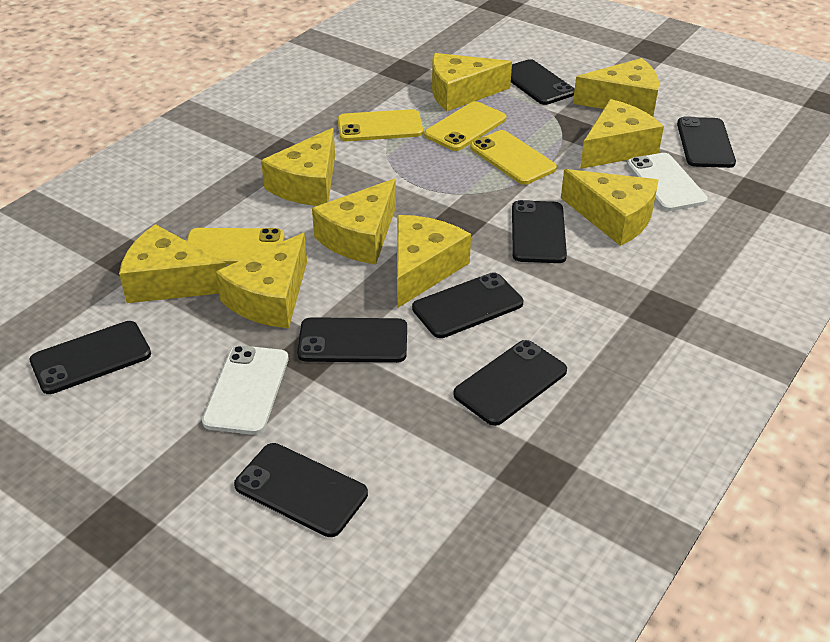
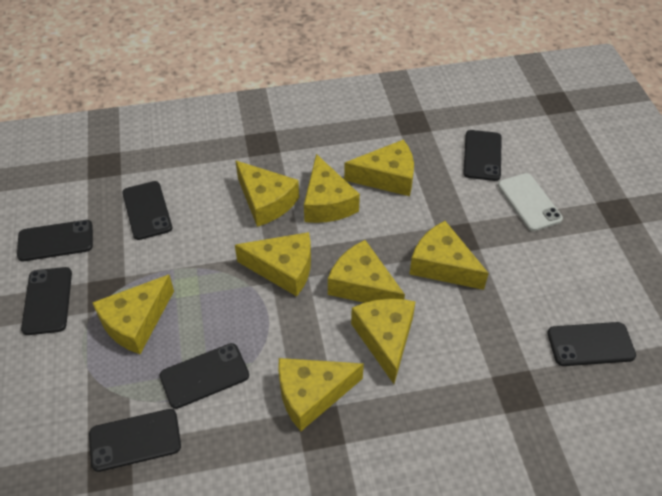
black phone: [30,321,151,394] [234,443,368,537] [297,317,407,363] [412,272,523,338] [453,340,567,426] [511,59,575,105] [512,200,567,263] [677,116,736,168] = 8 -> [17,220,93,261] [21,267,72,335] [89,409,181,472] [122,181,172,240] [159,343,249,409] [463,130,502,181] [547,322,636,366] = 7
white phone: [202,345,289,435] [627,153,708,211] = 2 -> [498,173,563,231] = 1
yellow phone: [187,228,285,265] [338,109,423,141] [424,101,506,151] [470,130,557,185] = 4 -> none = 0

